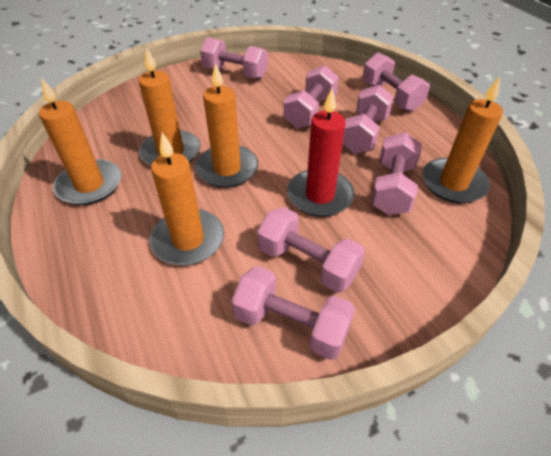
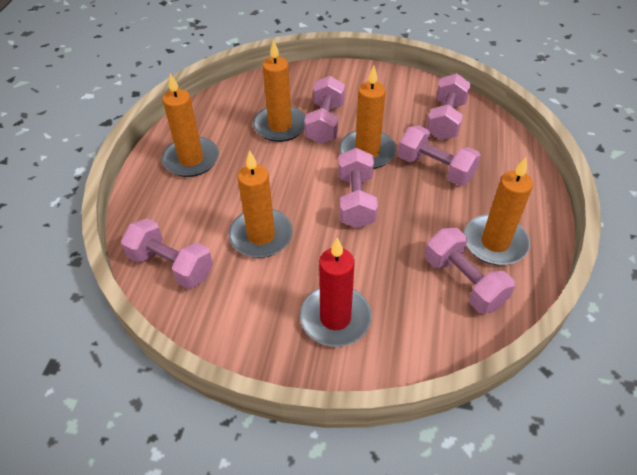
pink dumbbell: [200,37,268,79] [231,266,355,360] [257,207,365,293] [284,65,339,129] [342,85,394,154] [362,52,430,112] [371,132,422,215] = 7 -> [121,218,213,289] [304,76,345,144] [338,148,378,228] [398,125,481,186] [425,228,515,314] [427,73,471,140] = 6

